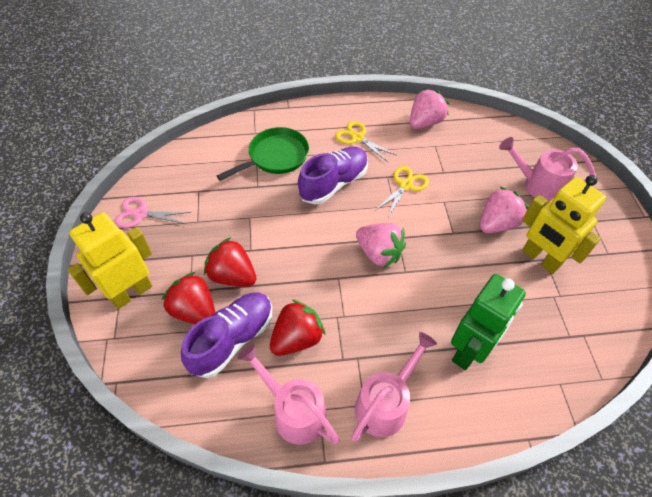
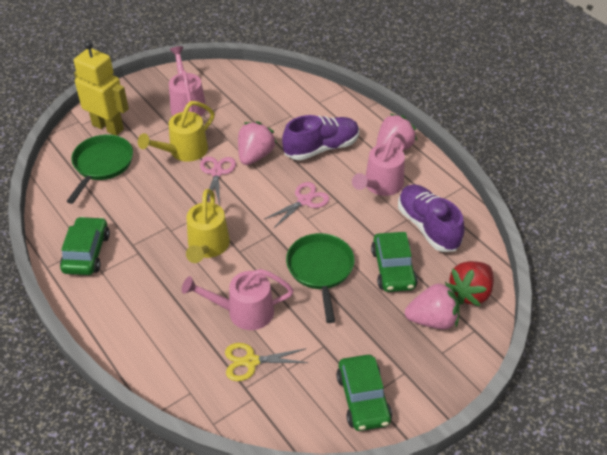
green car: none = 0 -> [60,216,110,275] [336,355,392,431] [371,232,418,292] = 3
green pan: [217,127,309,181] = 1 -> [67,135,133,204] [286,233,355,323] = 2
green robot: [451,274,526,370] = 1 -> none = 0
pink scissors: [115,197,191,228] = 1 -> [200,157,236,206] [263,182,329,229] = 2
red strawberry: [162,272,215,324] [204,237,257,287] [270,299,326,356] = 3 -> [449,261,494,306] = 1
yellow robot: [68,212,152,309] [522,175,606,274] = 2 -> [74,41,129,136] = 1
yellow scissors: [335,121,396,162] [375,166,429,219] = 2 -> [225,343,309,381] = 1
yellow watering can: none = 0 -> [138,101,215,162] [186,189,230,263] = 2

